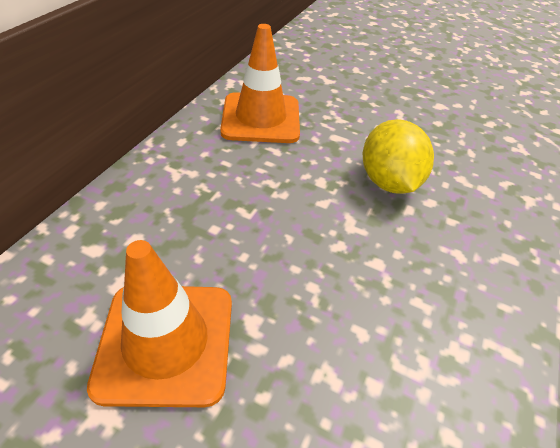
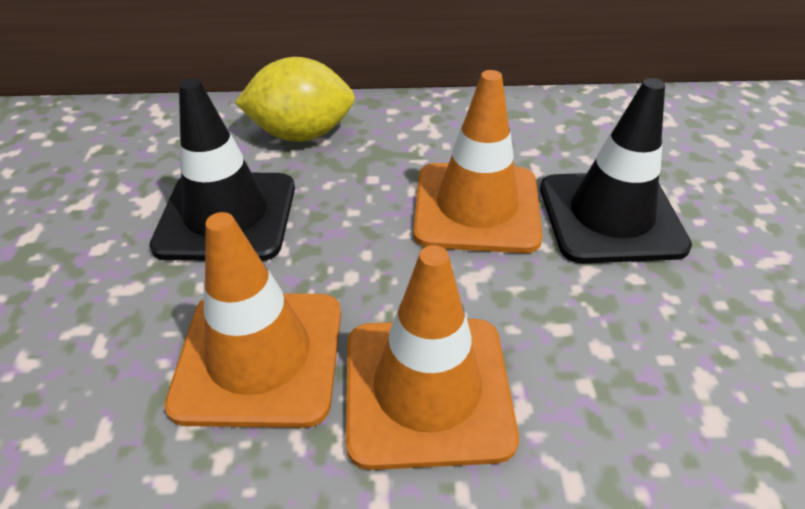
black traffic cone: none = 0 -> [149,78,295,261] [540,78,692,263] = 2
orange traffic cone: [87,240,232,407] [220,24,300,143] = 2 -> [164,212,341,428] [346,245,519,470] [413,70,543,253] = 3

